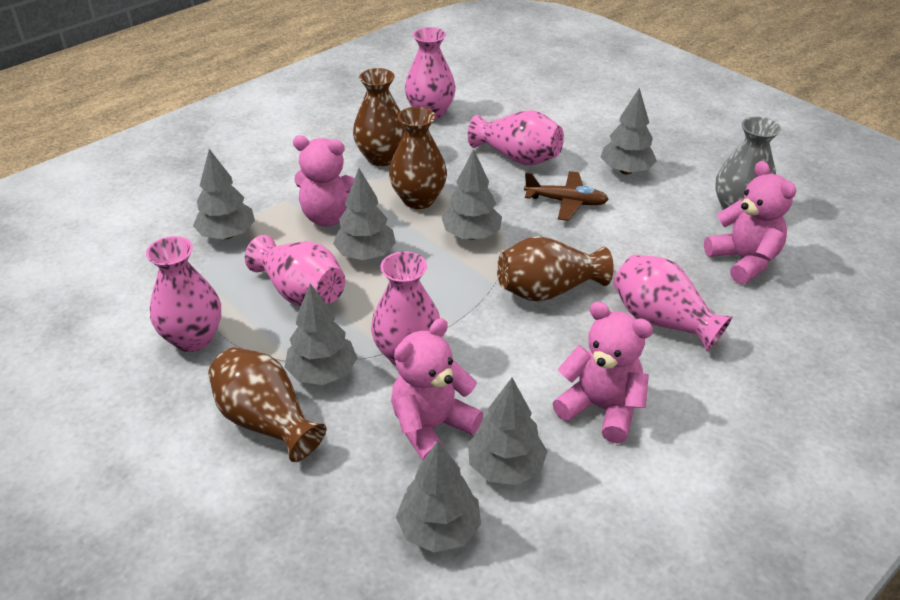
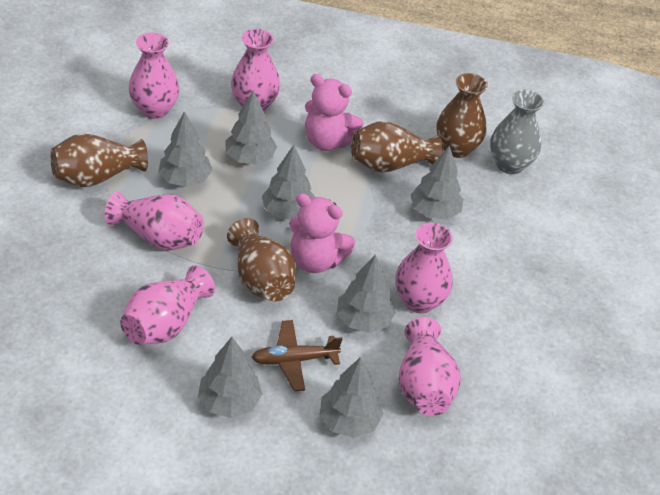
pink teddy bear: [293,135,355,227] [391,318,483,461] [552,302,653,443] [704,161,796,284] = 4 -> [289,193,355,273] [305,74,363,151] = 2

